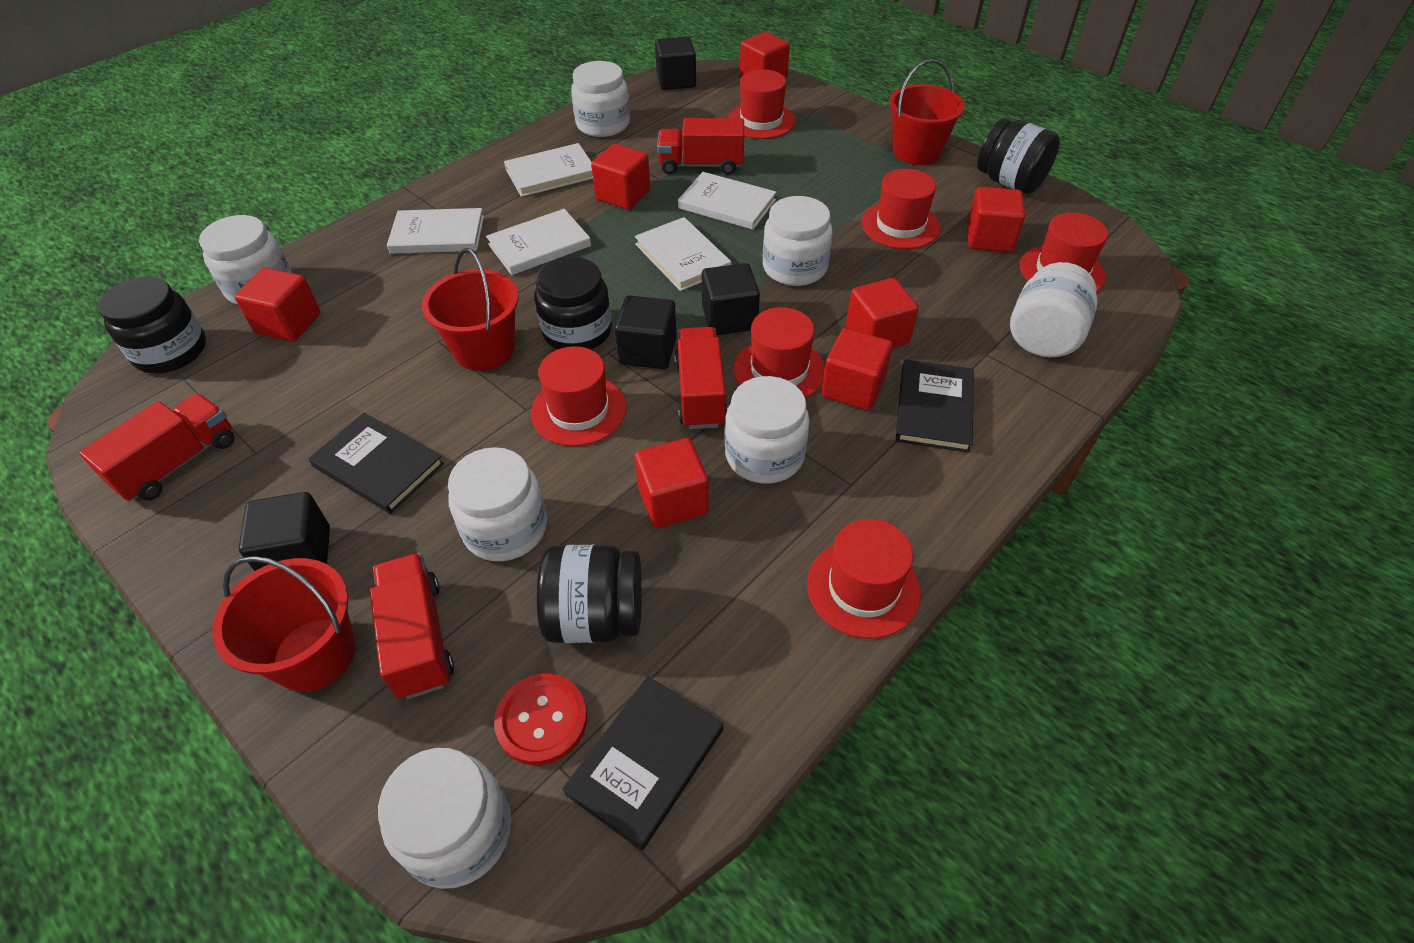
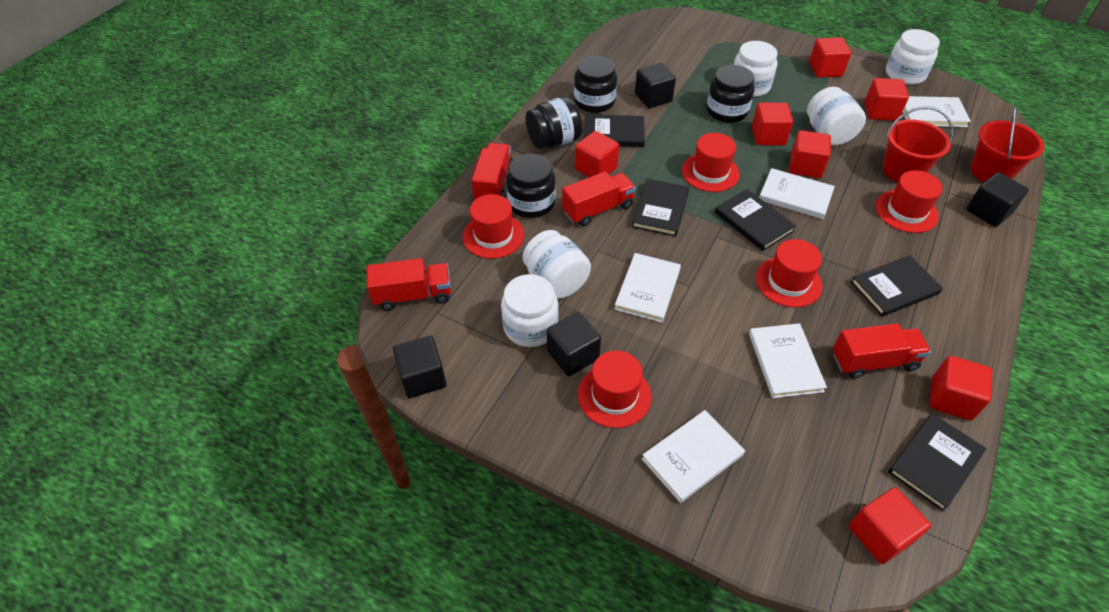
black book: [308,413,444,514] [562,676,723,850] [896,359,974,453] = 3 -> [584,114,645,147] [632,179,689,237] [715,189,796,251] [851,255,943,317] [888,413,987,511] = 5
red bucket: [212,556,356,692] [422,248,519,371] [889,59,965,165] = 3 -> [883,106,953,182] [971,106,1044,182] = 2
red button: [494,674,587,765] = 1 -> none = 0
red hat: [531,346,627,446] [728,69,795,139] [733,307,825,398] [807,519,921,639] [862,169,941,249] [1020,213,1108,292] = 6 -> [462,194,524,259] [578,351,652,428] [682,133,740,192] [756,239,823,308] [876,170,943,233] = 5
white jar: [199,215,292,305] [378,748,511,889] [448,447,547,561] [571,61,630,137] [725,376,810,484] [763,196,832,286] [1010,262,1097,357] = 7 -> [501,274,559,347] [523,230,591,299] [734,41,778,97] [807,87,866,146] [886,29,940,85] = 5

